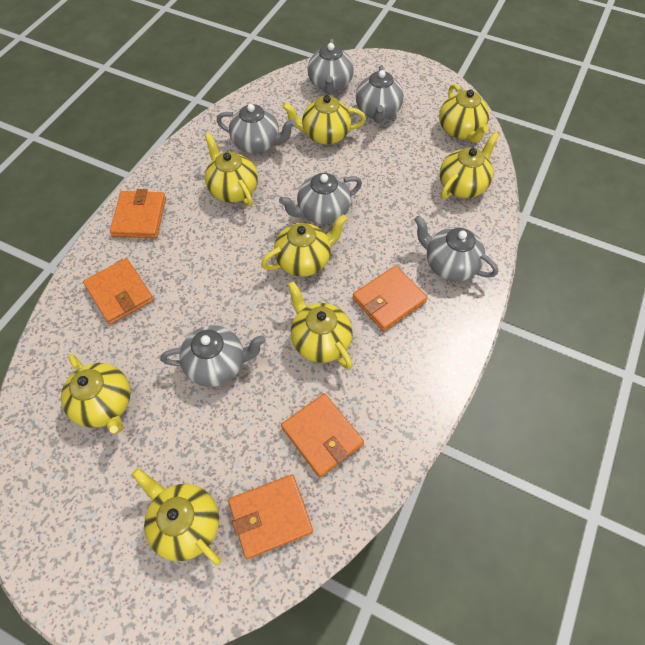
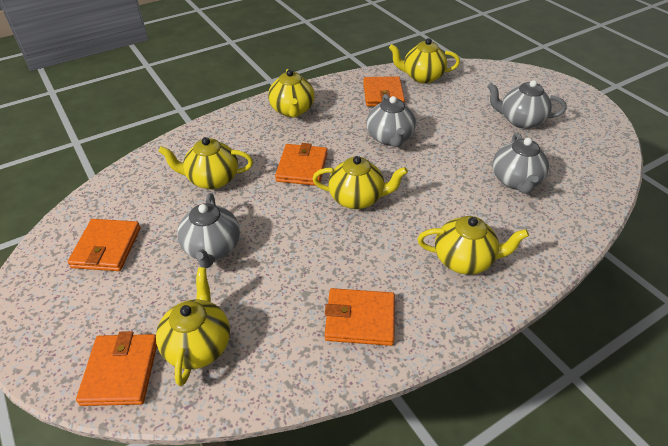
grey teapot: [160,325,266,387] [217,104,296,154] [279,173,362,224] [308,39,354,95] [356,65,404,123] [414,215,498,281] = 6 -> [177,193,240,268] [366,94,416,147] [487,80,566,129] [493,132,549,194] = 4
yellow teapot: [61,354,130,434] [132,468,221,565] [205,133,258,206] [261,214,348,277] [282,95,366,145] [288,281,353,369] [439,84,489,143] [440,132,499,199] = 8 -> [156,267,230,386] [158,137,253,189] [268,69,315,118] [313,156,408,209] [389,38,460,84] [418,216,529,275] = 6

